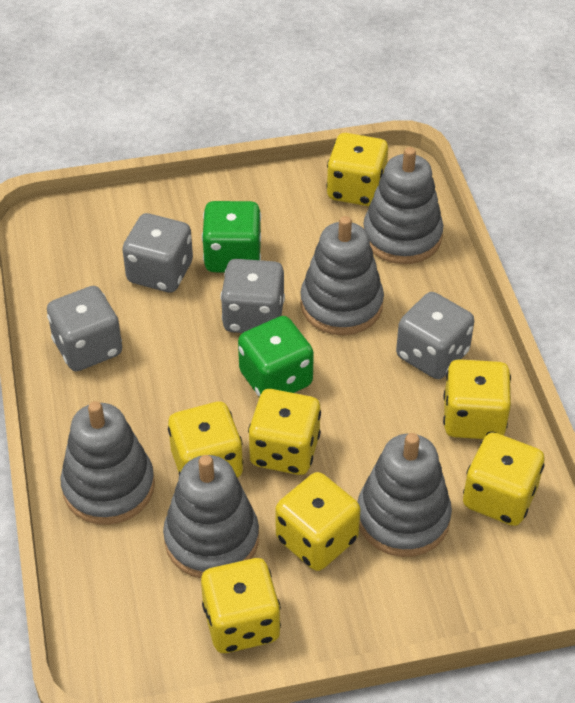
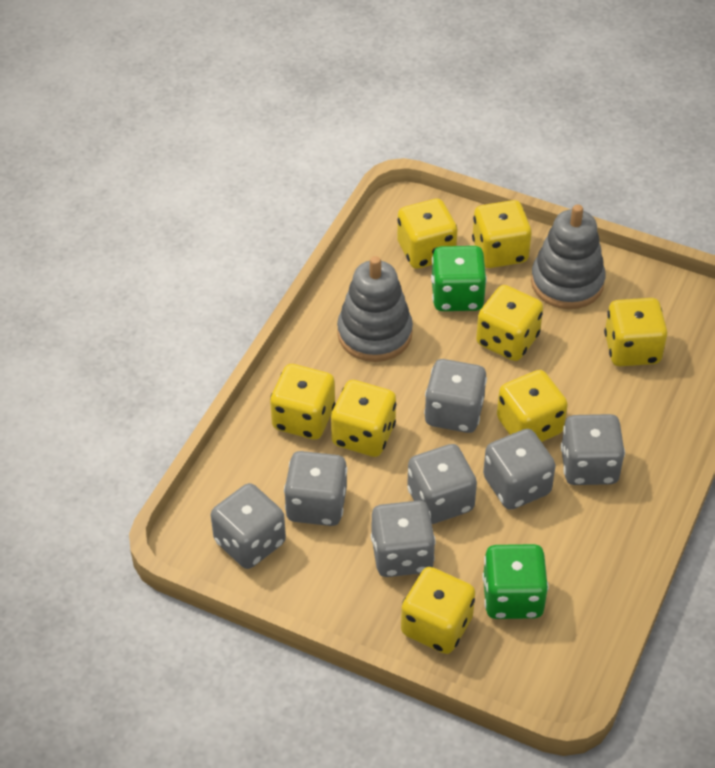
grey dice: [47,286,122,371] [122,213,193,293] [221,259,285,333] [396,292,474,379] = 4 -> [211,483,286,569] [284,451,347,526] [371,501,436,577] [407,444,477,524] [424,359,487,433] [483,429,556,510] [561,414,625,485] = 7
grey stacking toy: [60,401,155,525] [163,455,259,578] [300,216,384,335] [358,433,452,557] [363,147,443,264] = 5 -> [337,256,413,362] [531,204,606,309] = 2
yellow dice: [168,401,243,478] [201,558,281,653] [248,389,321,475] [275,472,361,571] [326,133,388,206] [443,359,511,439] [463,432,545,526] = 7 -> [270,364,335,440] [331,380,396,457] [397,199,457,269] [401,567,475,654] [472,200,532,268] [476,285,543,361] [497,370,568,442] [604,298,667,366] = 8

